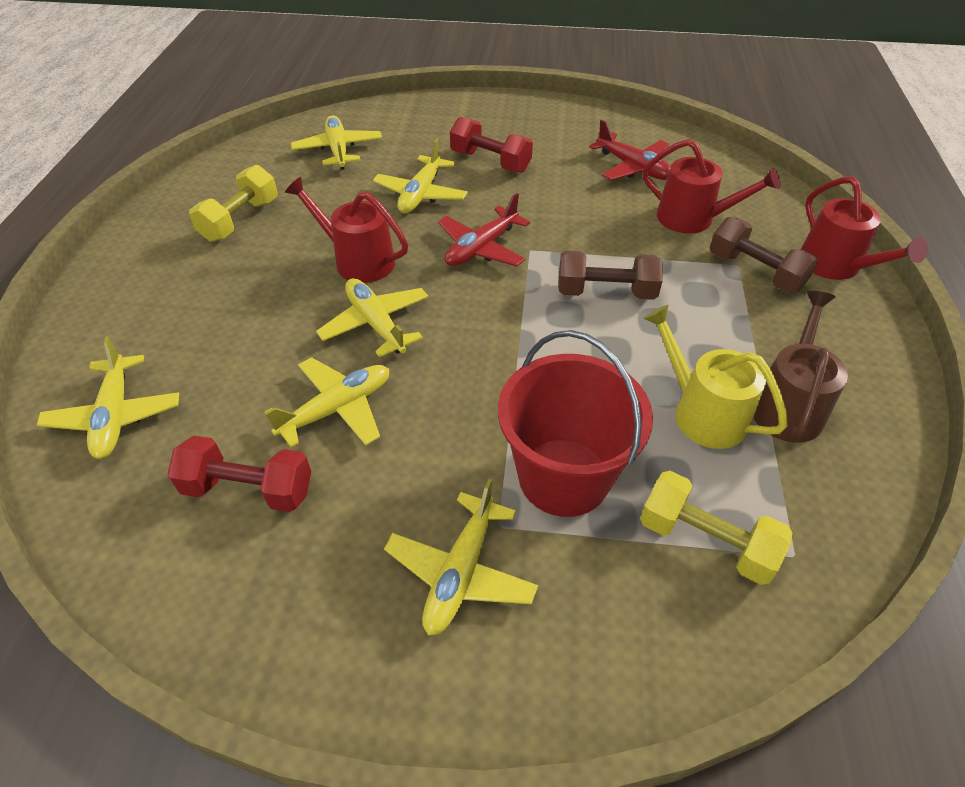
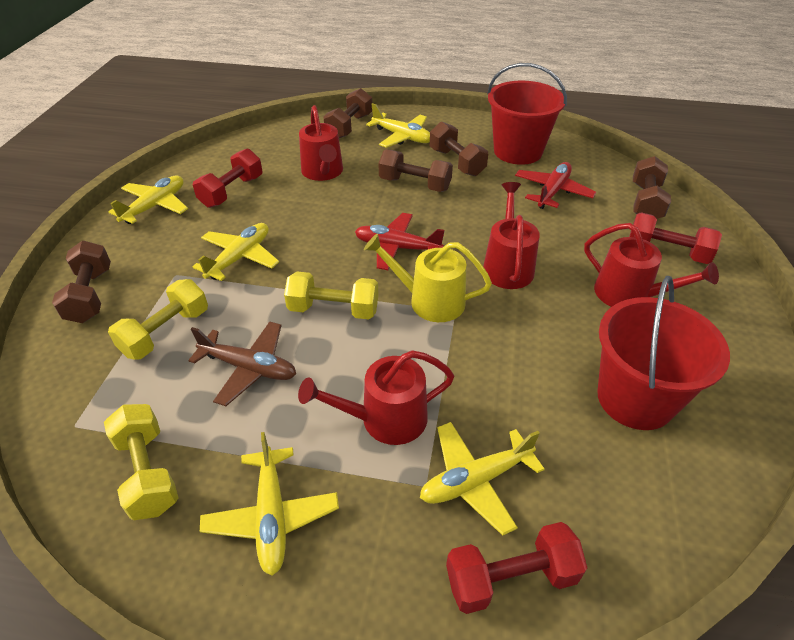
brown dumbbell: [558,251,663,300] [710,217,818,293] = 2 -> [52,241,111,323] [323,88,372,138] [378,149,453,192] [430,122,488,176] [633,156,671,219] = 5
brown plane: none = 0 -> [188,321,296,406] = 1
brown watering can: [753,291,848,443] = 1 -> none = 0
red bucket: [498,330,653,517] = 1 -> [487,63,567,165] [597,276,730,430] = 2
red dumbbell: [167,436,311,512] [450,117,533,173] = 2 -> [193,148,262,208] [446,522,587,614] [629,212,722,264] = 3
red watering can: [285,177,408,283] [642,139,780,234] [801,177,928,280] = 3 -> [298,350,454,445] [299,105,343,181] [483,182,540,289] [584,223,719,307] = 4
yellow dumbbell: [189,165,278,242] [640,471,792,585] = 2 -> [104,404,179,520] [108,279,208,360] [284,272,379,319] = 3
yellow plane: [37,336,179,459] [265,357,389,447] [291,115,382,170] [316,278,429,357] [373,139,468,213] [384,479,538,636] = 6 -> [108,176,188,224] [192,223,279,281] [200,432,339,576] [366,103,430,148] [420,422,545,536] = 5

